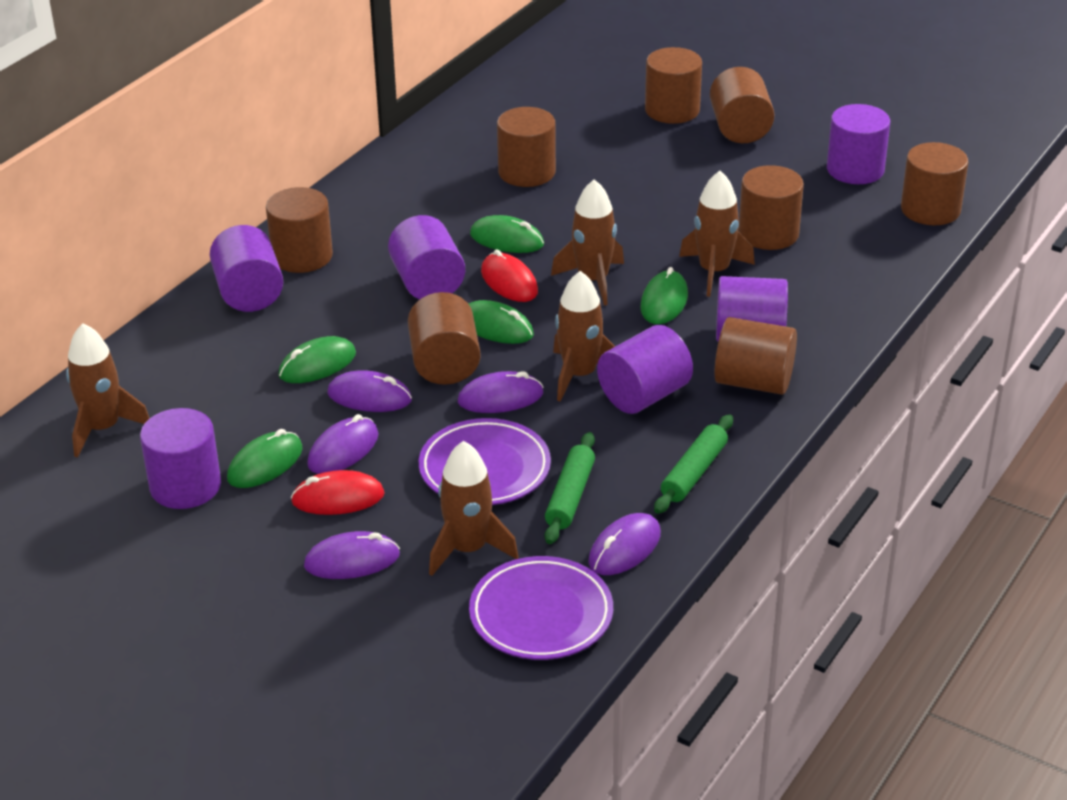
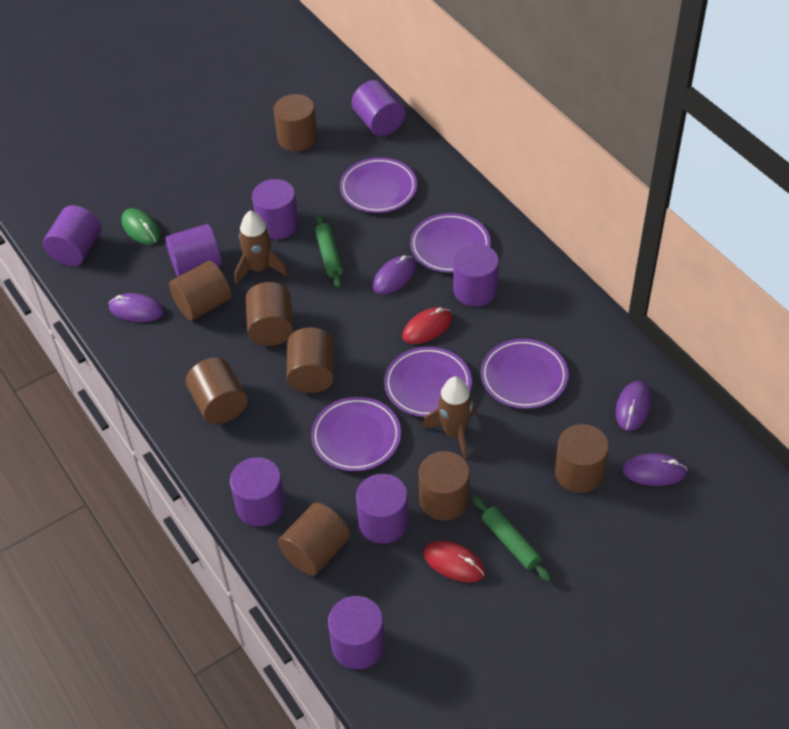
brown rocket: [66,323,150,457] [429,441,519,576] [551,179,624,305] [553,271,615,402] [679,171,755,297] = 5 -> [235,211,288,285] [422,376,478,459] = 2
green mouse: [227,429,303,488] [278,336,356,383] [468,300,534,344] [470,215,544,253] [640,267,688,324] = 5 -> [121,208,160,245] = 1
purple cylinder: [140,408,221,509] [210,225,283,312] [388,215,465,299] [597,325,693,414] [716,276,788,342] [827,104,890,184] = 6 -> [43,205,101,266] [165,224,222,277] [230,457,286,527] [252,179,299,240] [328,596,385,669] [352,80,405,136] [356,474,409,544] [453,244,499,307] = 8
purple mouse: [304,531,400,579] [307,414,379,474] [327,370,412,412] [458,371,544,413] [588,513,661,575] = 5 -> [109,293,164,322] [373,255,416,294] [616,381,651,431] [623,453,688,486] = 4
purple plate: [419,418,551,505] [469,556,613,660] = 2 -> [311,397,401,471] [340,157,417,213] [384,347,472,417] [410,213,491,273] [481,339,568,409] = 5

